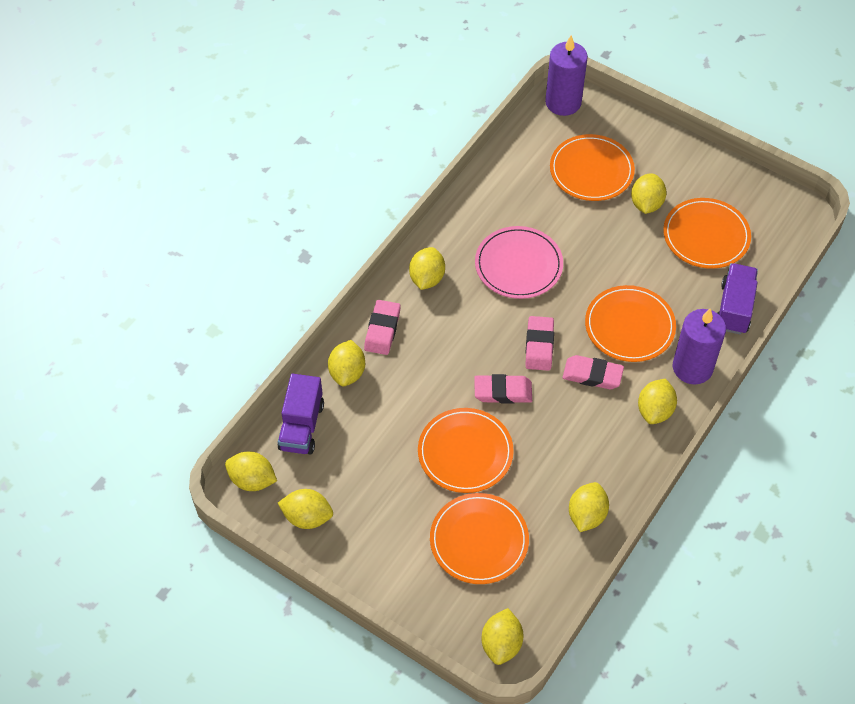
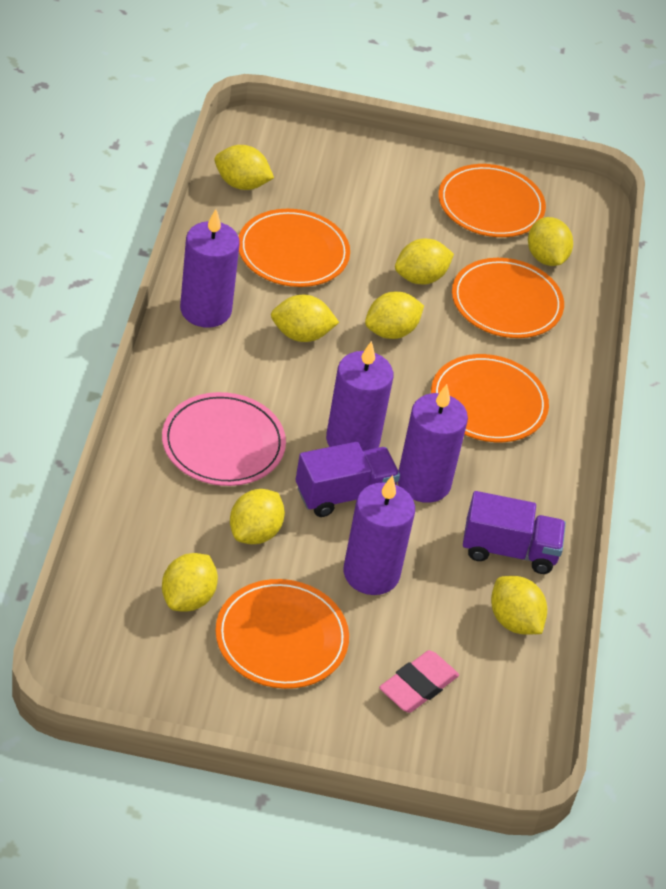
pink eraser: [364,300,401,355] [474,374,532,403] [525,316,554,371] [563,355,624,389] = 4 -> [379,650,459,713] = 1
purple candle: [545,35,588,116] [673,309,726,384] = 2 -> [180,209,240,328] [326,341,393,451] [343,475,415,595] [398,384,468,503] = 4

